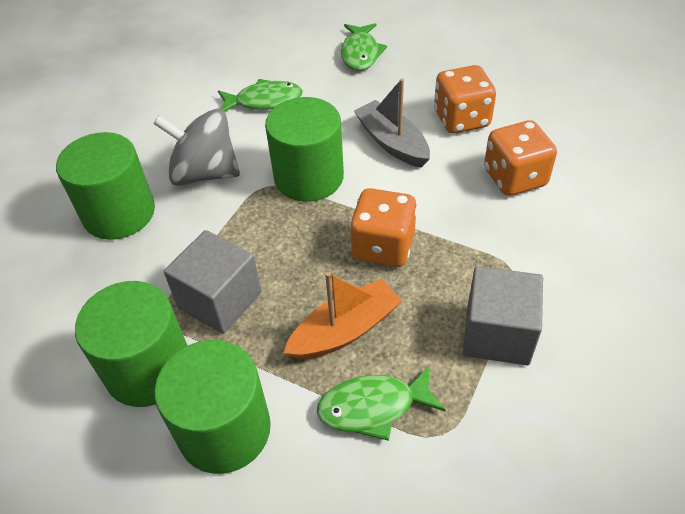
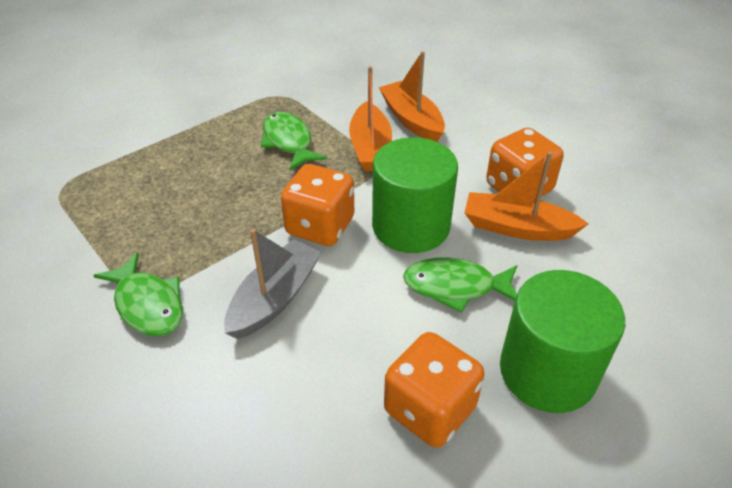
green cylinder: [56,132,155,240] [75,281,188,407] [154,340,271,474] [265,97,344,202] = 4 -> [372,137,458,253] [500,270,625,413] = 2
grey cube: [164,230,261,334] [463,266,543,365] = 2 -> none = 0
grey spinning top: [153,109,240,186] = 1 -> none = 0
orange boat: [284,272,402,359] = 1 -> [349,66,392,171] [379,51,445,141] [464,152,588,241] = 3

